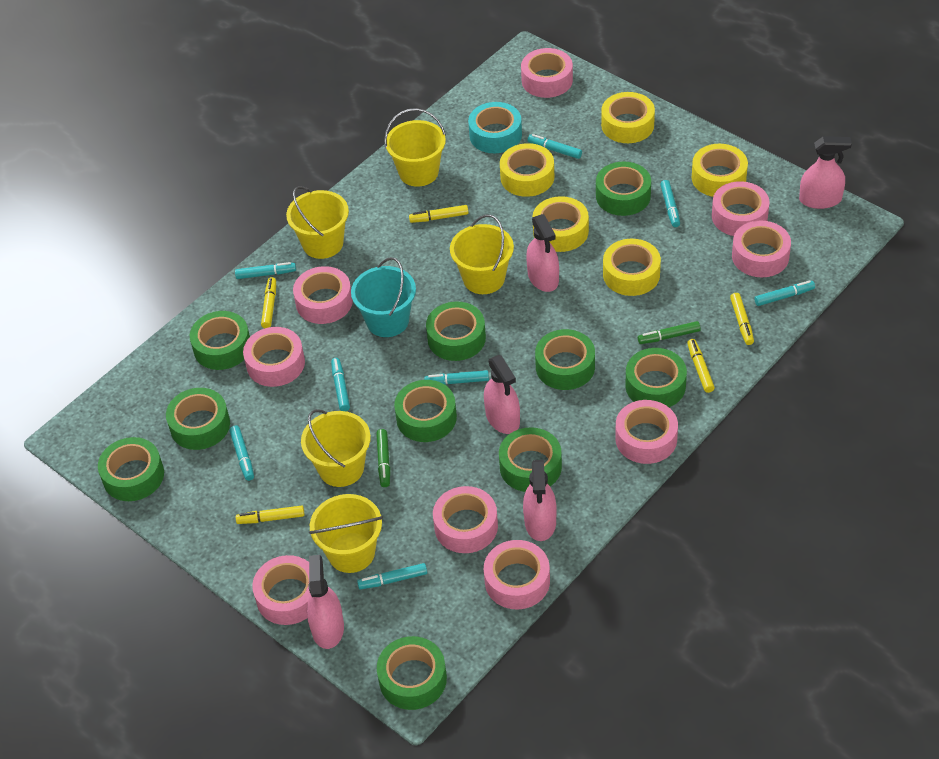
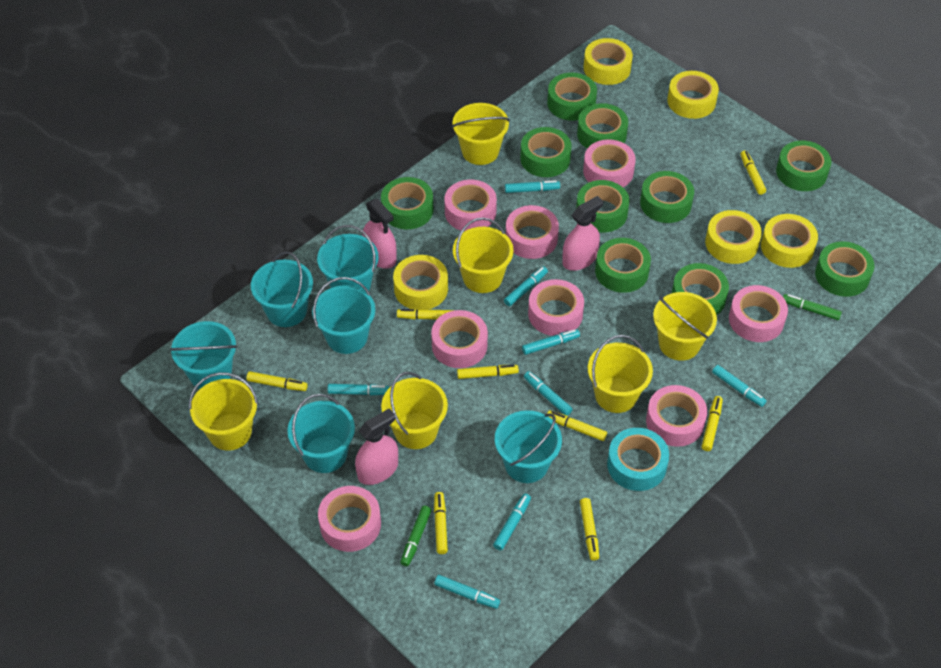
pink spray bottle: [307,555,344,649] [484,355,520,434] [523,460,557,541] [526,214,559,292] [799,136,852,209] = 5 -> [355,408,398,485] [362,198,397,269] [562,196,603,271] = 3
pink tape: [243,327,305,387] [252,555,310,625] [293,266,353,324] [433,486,498,553] [484,540,550,609] [521,48,573,98] [615,400,678,464] [712,181,770,236] [732,220,791,277] = 9 -> [318,486,381,552] [431,310,488,368] [444,180,497,231] [506,205,559,259] [528,279,584,336] [583,139,636,187] [646,385,707,447] [729,285,788,342] = 8
turquoise bucket: [351,257,416,337] = 1 -> [170,321,237,389] [251,252,313,327] [287,394,355,473] [312,277,375,354] [317,225,379,291] [495,410,562,483] = 6
yellow bucket: [286,186,349,259] [301,409,371,487] [309,494,383,573] [384,108,446,187] [450,214,514,294] = 5 -> [189,372,258,451] [381,372,448,449] [452,103,510,165] [453,218,514,293] [588,335,653,413] [653,292,717,361] = 6
yellow marker: [236,506,305,524] [261,277,276,328] [409,205,468,223] [687,339,715,393] [730,293,754,345] = 5 -> [246,371,308,391] [397,309,455,320] [434,492,448,554] [457,365,519,379] [547,410,607,441] [580,498,599,560] [701,396,723,451] [740,151,766,195] = 8

